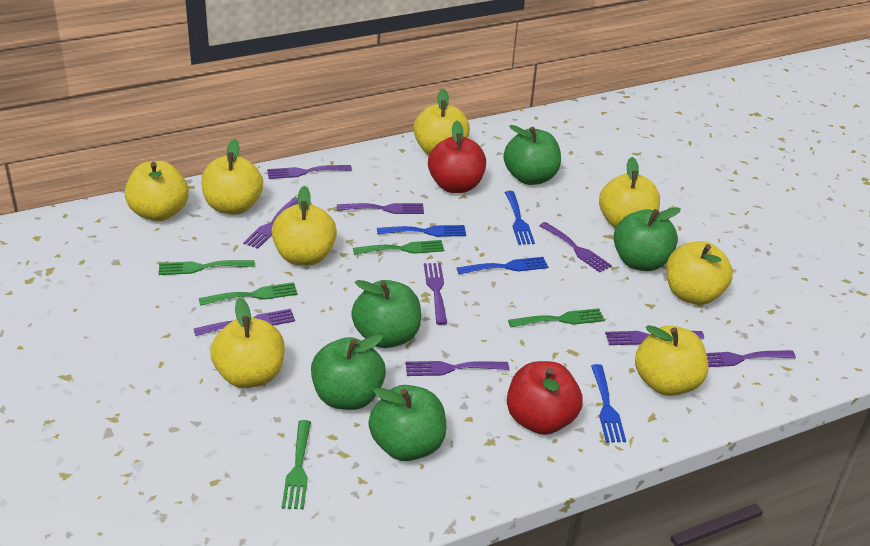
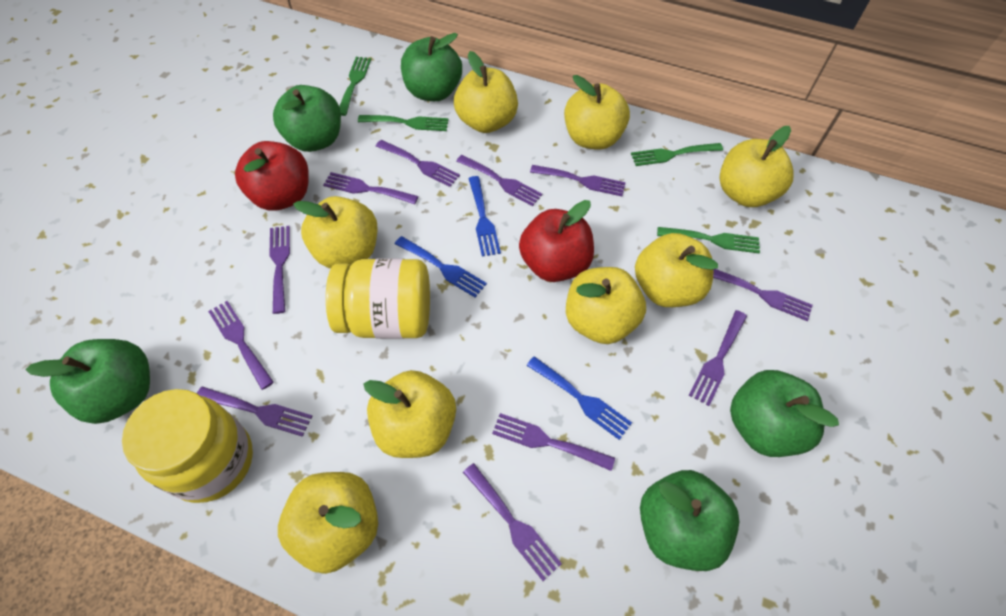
blue fork: [377,225,466,237] [457,257,548,274] [505,191,535,245] [591,364,626,442] = 4 -> [395,236,487,298] [468,176,501,257] [526,356,632,440] = 3
green fork: [159,260,255,275] [199,282,298,306] [282,420,311,509] [353,240,445,255] [508,308,605,327] = 5 -> [339,57,371,116] [358,115,449,131] [631,143,723,166] [657,227,760,253] = 4
purple fork: [194,309,295,336] [243,197,298,249] [267,165,352,179] [337,203,424,214] [406,361,509,376] [424,263,447,325] [539,222,612,272] [605,331,704,345] [706,350,796,367] = 9 -> [197,386,312,437] [208,301,274,390] [269,226,290,314] [323,172,418,204] [376,140,460,187] [456,155,542,206] [463,463,562,581] [492,413,615,471] [530,165,626,196] [689,310,747,406] [713,269,813,321] = 11
yellow jar: none = 0 -> [122,389,253,503] [326,258,430,339] = 2

